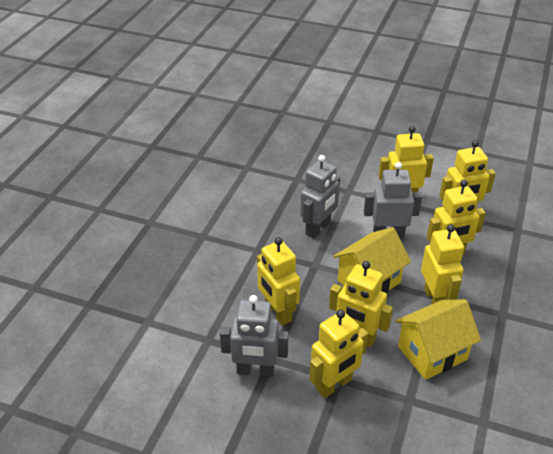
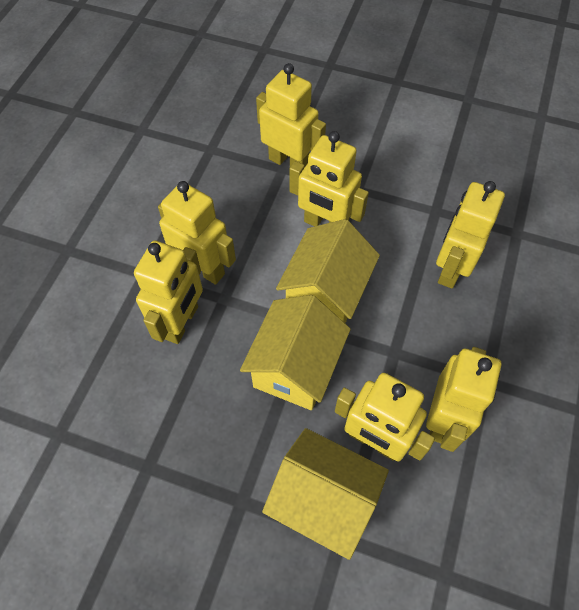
grey robot: [220,295,288,377] [300,155,340,238] [364,162,422,239] = 3 -> none = 0
yellow house: [333,227,411,293] [395,299,481,380] = 2 -> [240,295,351,410] [262,428,389,560] [276,219,380,323] = 3

